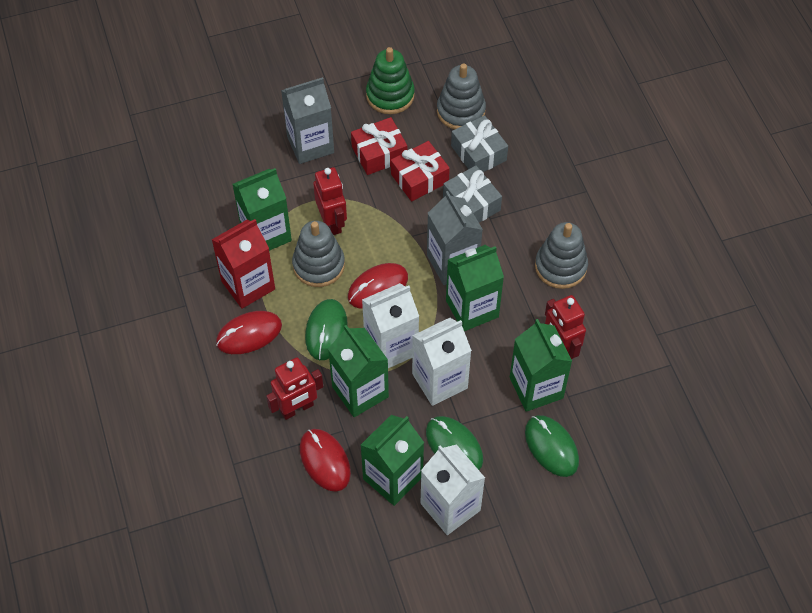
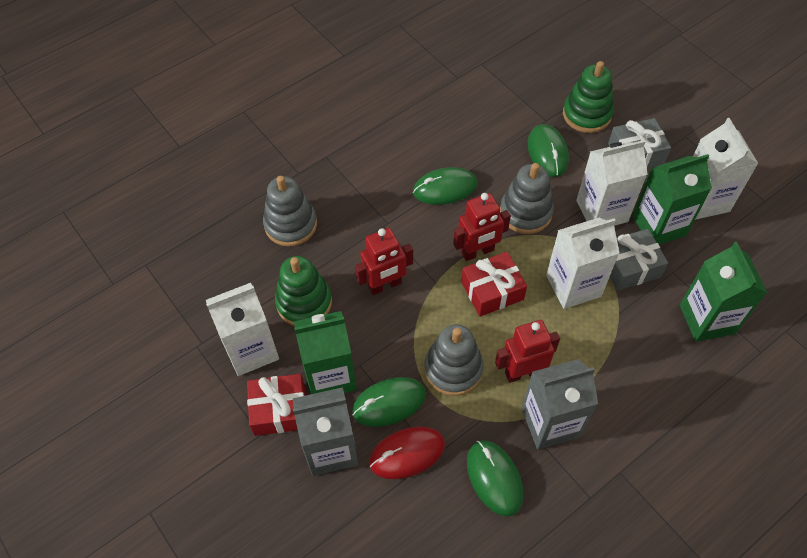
green carton: [232,168,292,251] [328,325,389,417] [361,415,424,506] [446,245,504,331] [510,319,572,412] = 5 -> [294,311,357,394] [633,154,712,245] [680,242,767,342] = 3
green mouse: [305,299,348,360] [426,416,483,470] [525,415,579,477] = 3 -> [352,377,426,427] [413,167,478,205] [467,440,523,517] [528,124,569,177] = 4
green stacking toy: [366,47,415,114] = 1 -> [275,256,332,325] [563,61,614,133] = 2
red carton: [212,219,275,309] = 1 -> none = 0
red mouse: [216,311,282,354] [300,429,351,492] [348,263,408,309] = 3 -> [369,426,445,479] = 1
white carton: [362,283,419,368] [412,318,472,406] [421,444,485,535] = 3 -> [206,283,279,376] [546,218,619,309] [576,140,648,226] [693,118,758,220] = 4

